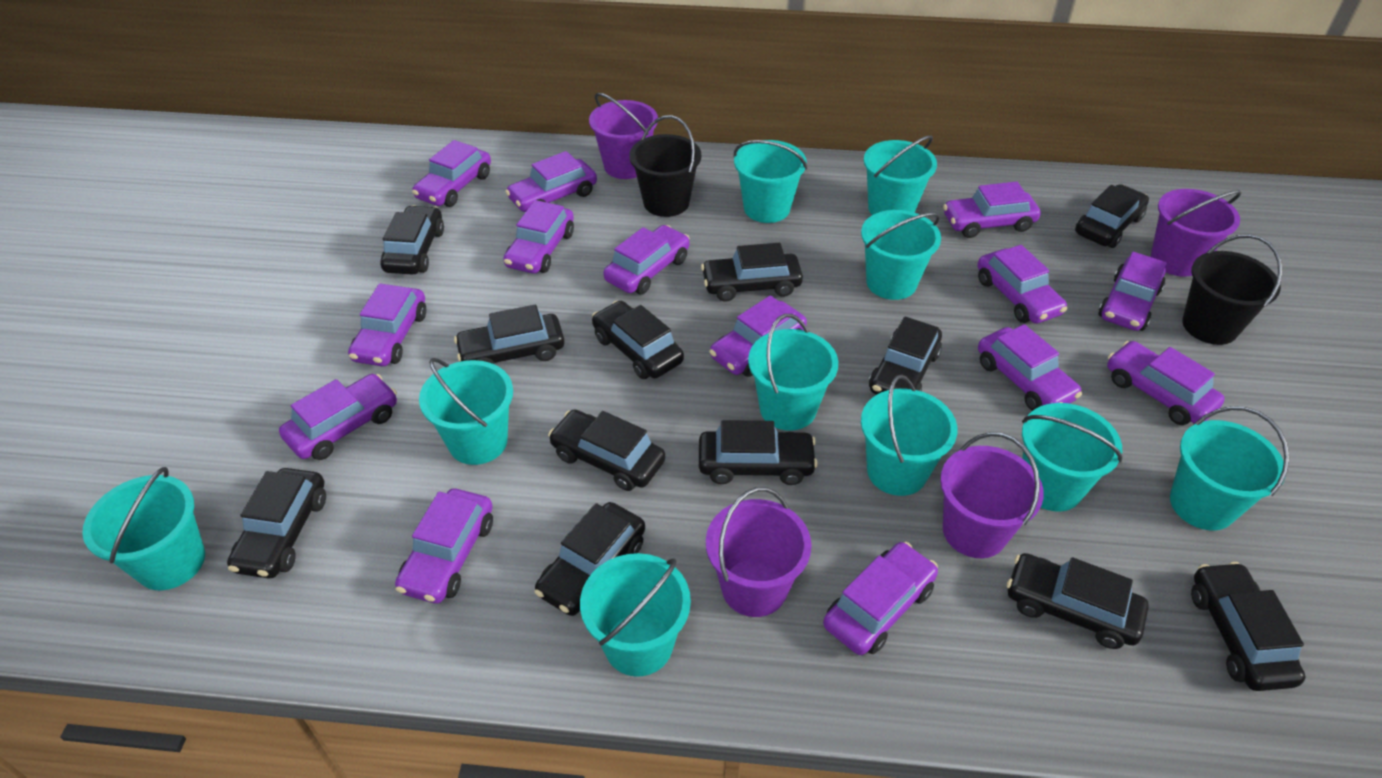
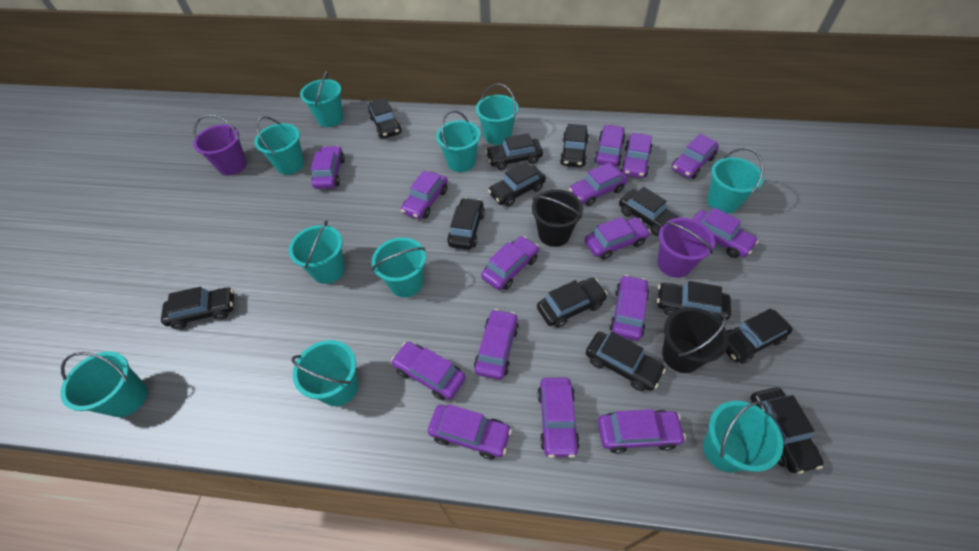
purple bucket: [589,93,658,179] [706,487,811,617] [940,432,1044,558] [1151,189,1242,277] = 4 -> [193,114,247,176] [657,218,715,278] = 2
purple car: [279,374,397,460] [348,284,426,366] [395,489,493,604] [412,140,491,207] [503,200,574,273] [505,151,597,212] [603,225,690,294] [709,295,807,377] [823,542,938,655] [943,181,1041,238] [978,245,1067,324] [978,324,1082,411] [1098,252,1167,331] [1107,341,1225,425] = 14 -> [311,146,345,189] [391,342,466,400] [401,171,448,219] [428,404,512,460] [474,309,519,380] [481,236,539,290] [537,377,580,458] [569,162,628,206] [585,217,650,259] [594,124,625,167] [598,409,686,454] [609,275,650,341] [621,133,652,178] [672,134,719,179] [692,207,759,258] = 15

